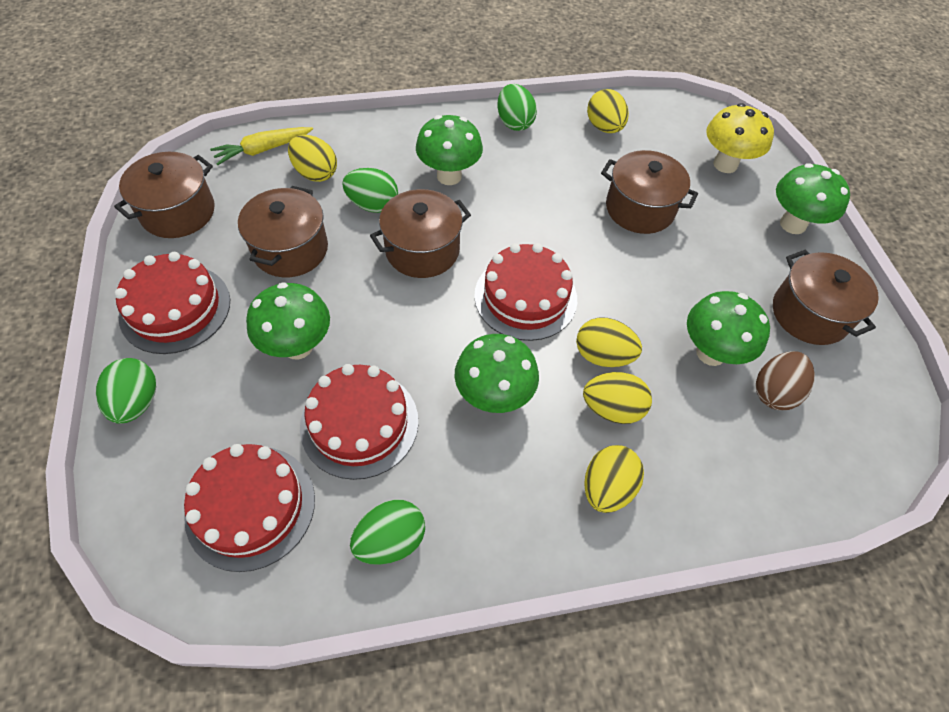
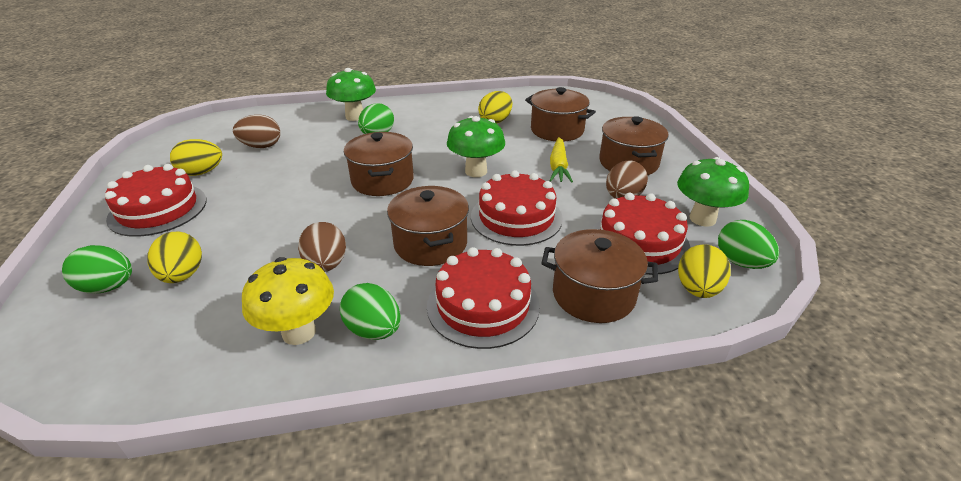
brown egg: [756,351,815,410] = 1 -> [233,115,280,148] [298,222,346,272] [606,160,648,199] = 3
green mushroom: [246,282,330,359] [416,115,483,185] [454,334,539,413] [687,291,770,366] [776,163,850,234] = 5 -> [326,68,376,121] [447,116,505,177] [677,157,749,227] = 3
yellow egg: [288,135,337,182] [576,317,642,367] [583,372,652,424] [584,445,644,513] [587,89,629,133] = 5 -> [147,232,202,283] [170,139,222,176] [478,91,512,123] [678,244,731,298] = 4

